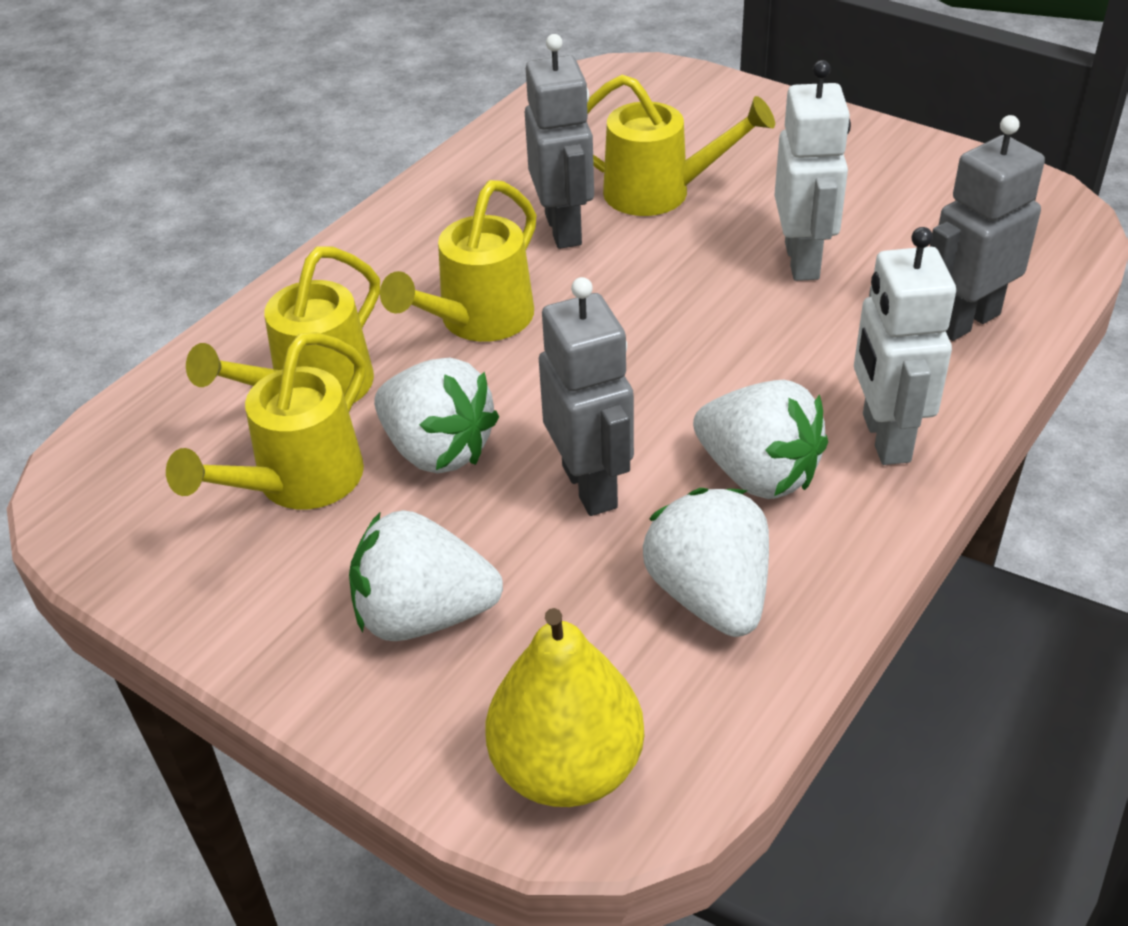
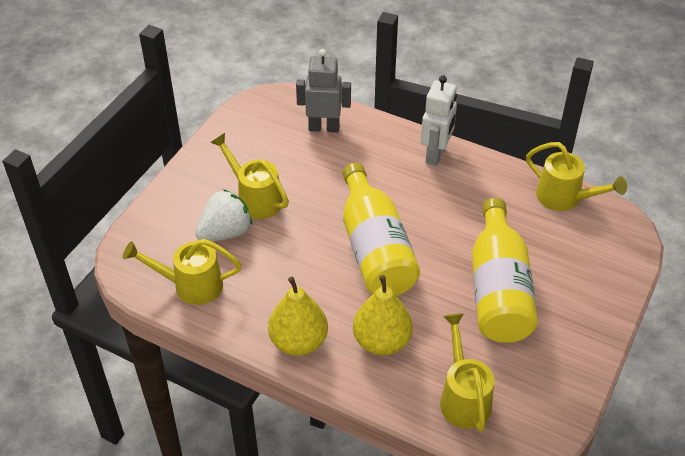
grey robot: [525,34,594,249] [539,277,634,516] [930,115,1045,341] = 3 -> [296,49,351,133] = 1
white robot: [775,60,851,281] [854,227,956,465] = 2 -> [421,75,457,166] = 1
white strawberry: [349,510,503,641] [374,358,499,474] [643,488,769,637] [693,380,828,499] = 4 -> [195,189,252,242] = 1
yellow bottle: none = 0 -> [343,163,420,296] [472,198,538,343] = 2
yellow pear: [486,608,644,807] = 1 -> [268,277,328,356] [353,275,413,355] = 2

